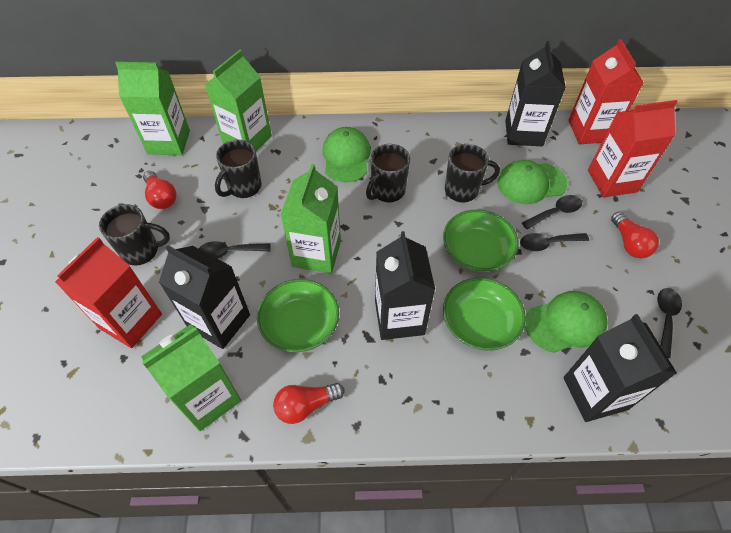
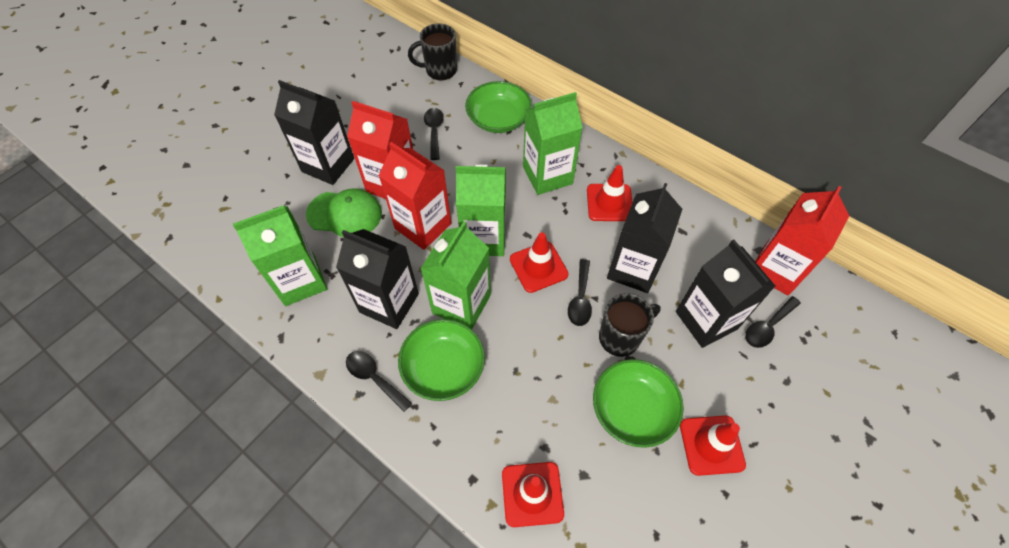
black mug: [99,204,170,265] [215,140,262,198] [366,144,410,202] [445,144,500,202] = 4 -> [408,24,457,80] [599,293,661,357] = 2
green cap: [323,127,371,182] [497,160,567,204] [525,291,608,353] = 3 -> [306,189,382,237] = 1
red light bulb: [143,171,176,209] [273,383,344,424] [611,211,659,258] = 3 -> none = 0
red traffic cone: none = 0 -> [502,462,564,527] [510,232,568,293] [587,165,633,221] [680,416,746,476] = 4

